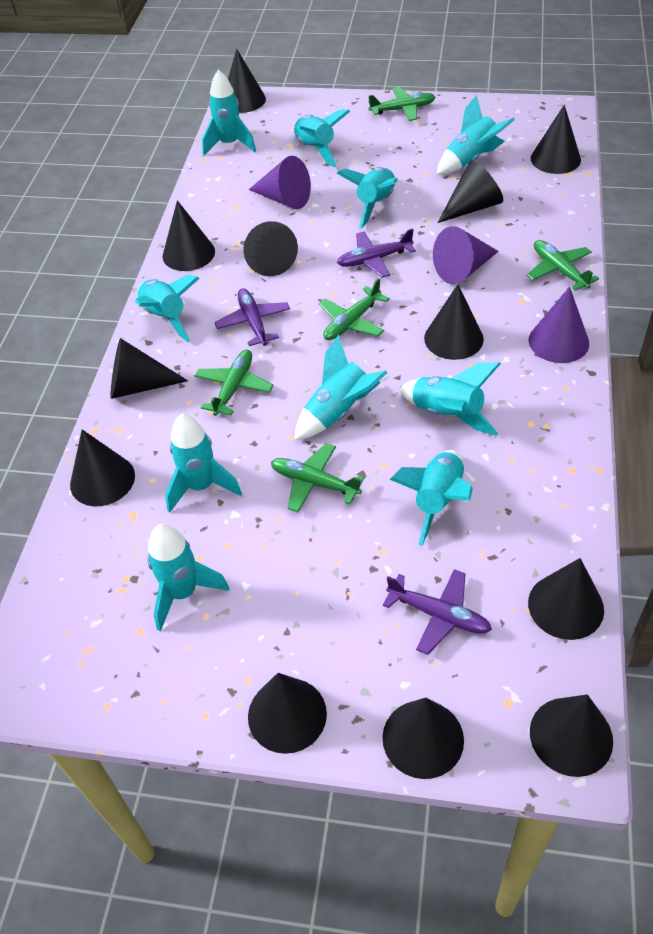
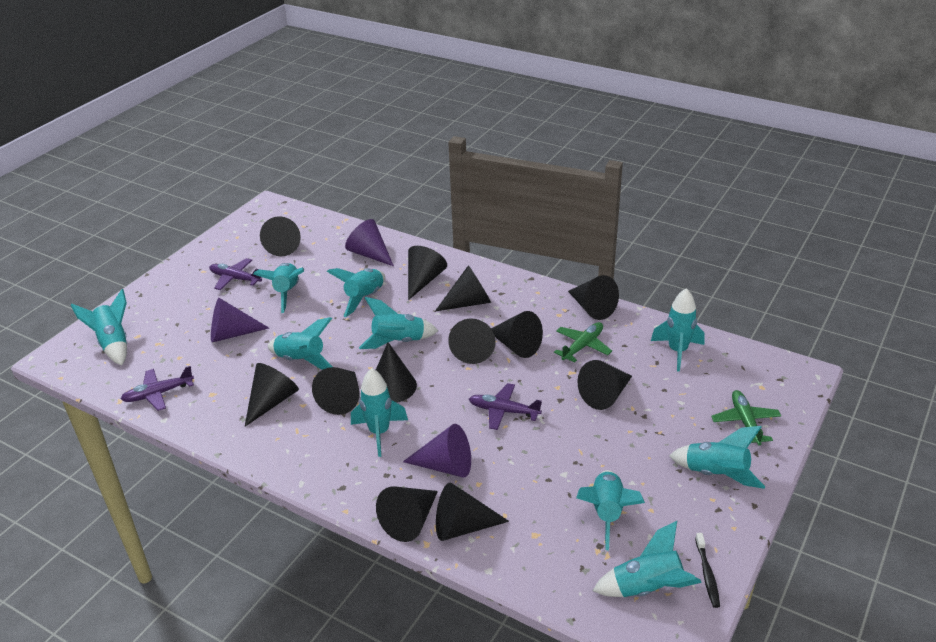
black toothbrush: none = 0 -> [695,533,720,608] = 1
green plane: [195,350,273,416] [271,443,365,513] [319,278,390,340] [368,87,435,121] [527,240,599,291] = 5 -> [554,322,612,363] [711,390,781,446] = 2

